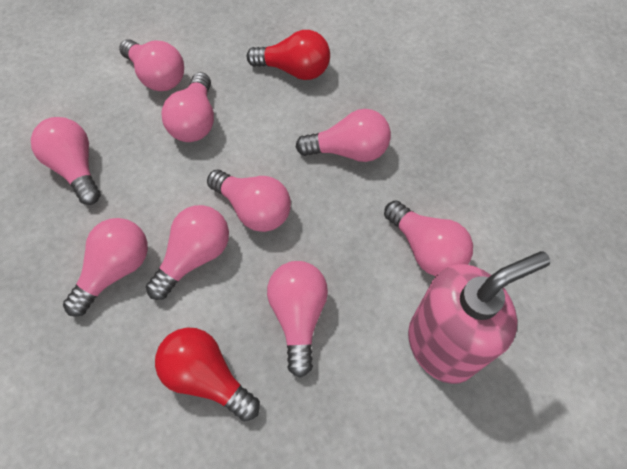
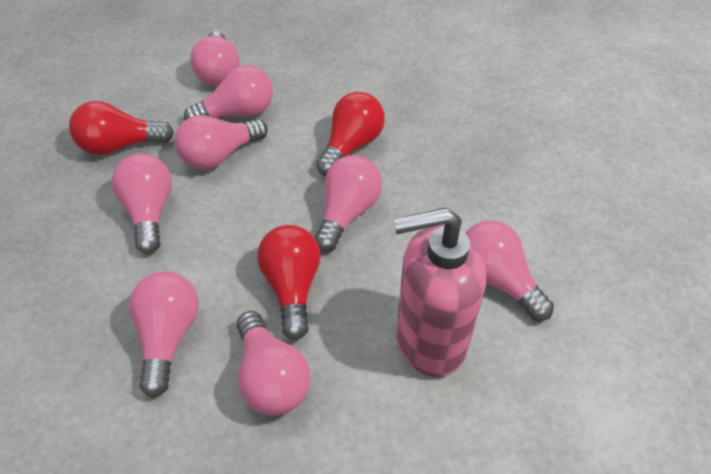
pink light bulb: [31,117,101,205] [63,218,148,317] [119,39,184,91] [146,205,229,300] [161,72,214,142] [207,170,291,232] [267,261,328,378] [296,109,391,162] [384,201,473,276] = 9 -> [112,153,172,254] [129,271,199,398] [174,115,268,170] [184,65,273,121] [190,31,239,86] [237,311,311,416] [314,155,382,252] [465,220,554,321] = 8
red light bulb: [155,327,260,421] [247,30,330,80] = 2 -> [69,101,174,155] [257,225,321,340] [316,92,385,176] = 3

